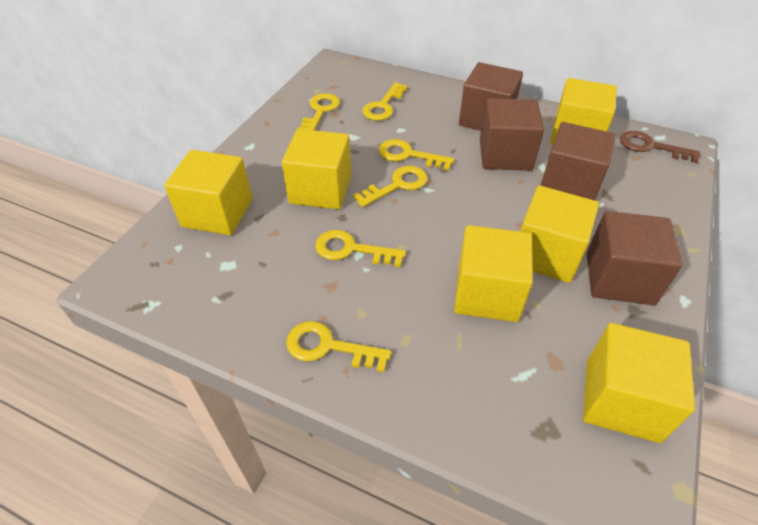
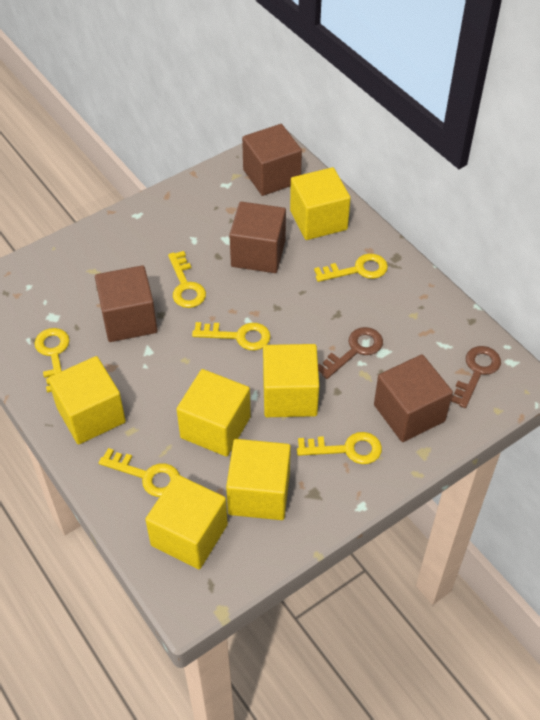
brown key: [620,131,701,163] = 1 -> [318,327,383,379] [451,346,501,408] = 2

